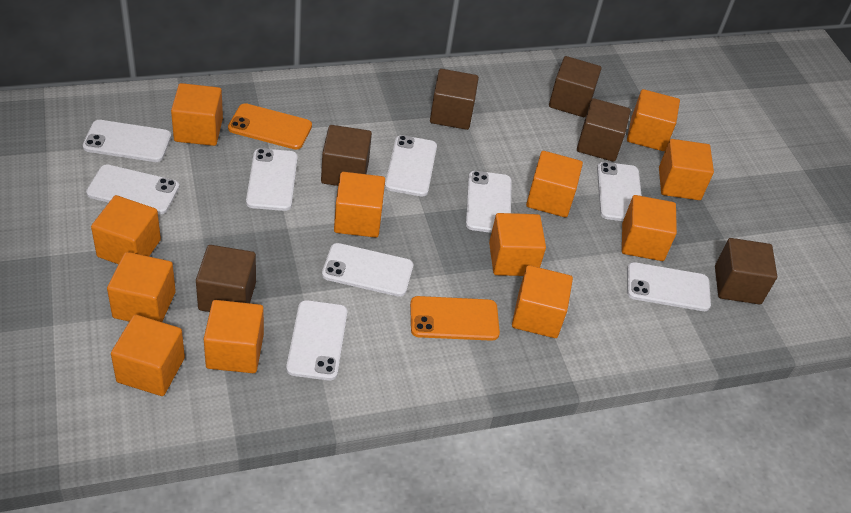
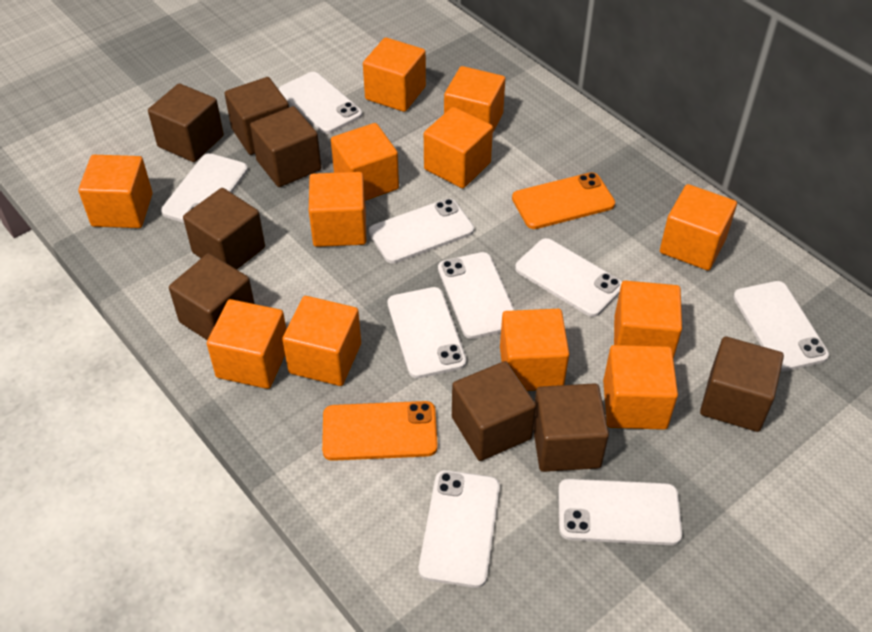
brown cube: [196,245,256,312] [321,125,372,186] [430,69,479,130] [549,56,601,117] [577,98,631,162] [715,238,777,304] = 6 -> [148,83,224,162] [169,253,255,340] [183,188,265,269] [224,77,289,155] [250,106,321,187] [452,361,536,461] [533,383,609,472] [700,336,784,432] = 8

